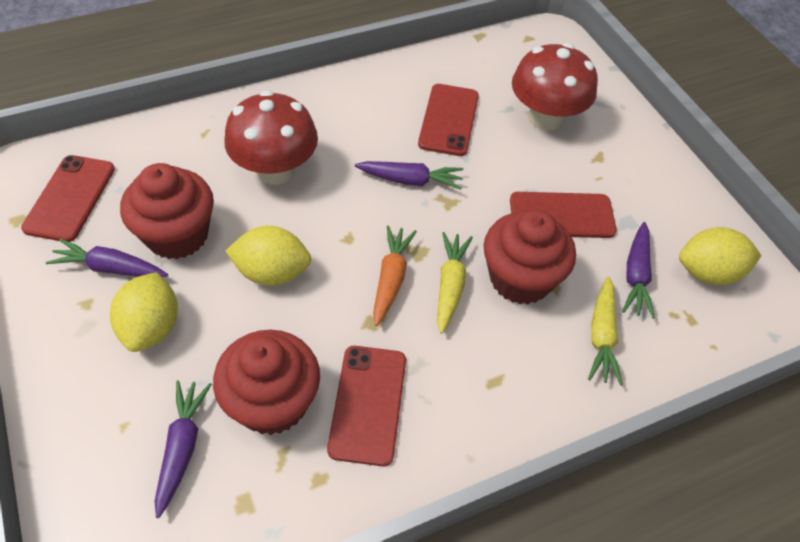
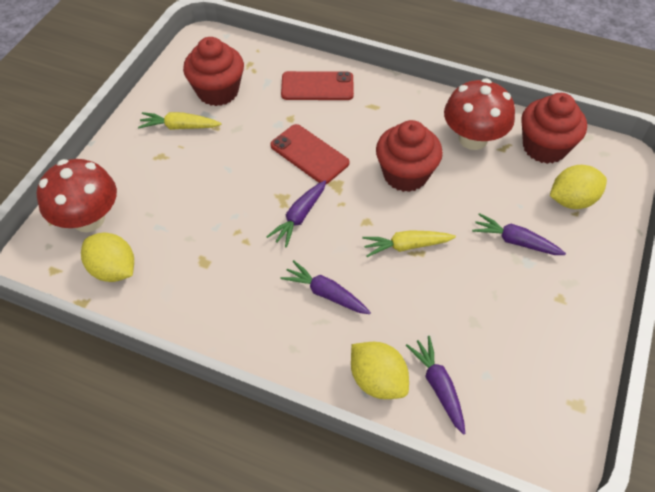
orange carrot: [373,225,417,326] = 1 -> none = 0
red phone: [21,155,115,242] [327,346,406,466] [418,84,479,156] [510,192,617,238] = 4 -> [270,124,349,184] [281,71,354,100] = 2

